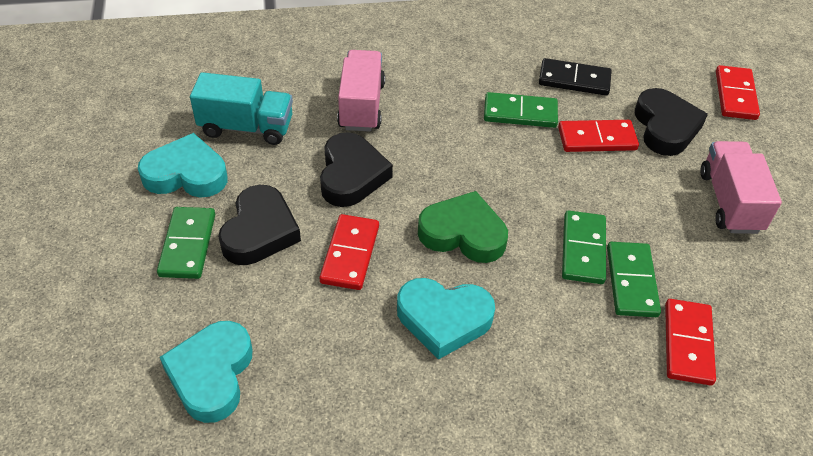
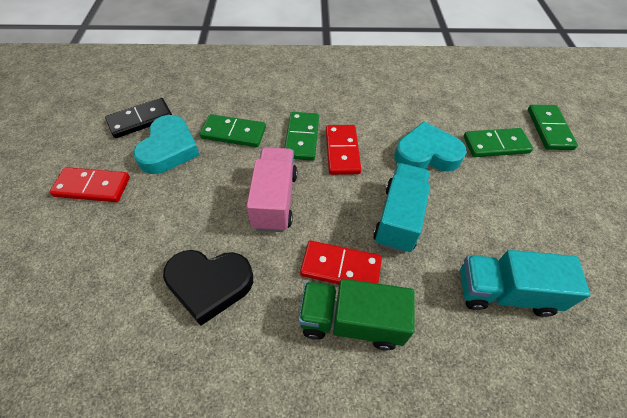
black heart: [218,185,301,265] [320,132,393,207] [635,88,708,156] = 3 -> [163,250,253,326] = 1
green heart: [418,191,508,263] = 1 -> none = 0
green truck: none = 0 -> [299,279,415,351] = 1
pink truck: [337,50,385,131] [700,141,782,234] = 2 -> [247,147,297,232] = 1
red domino: [319,214,379,290] [558,120,639,152] [665,299,716,385] [716,65,760,120] = 4 -> [50,167,130,202] [300,241,382,285] [326,125,361,175] = 3
turquoise heart: [138,133,228,198] [160,321,252,423] [397,278,495,360] = 3 -> [133,115,200,174] [394,122,467,171] = 2
turquoise truck: [190,72,293,145] = 1 -> [373,163,430,253] [460,250,590,317] = 2

